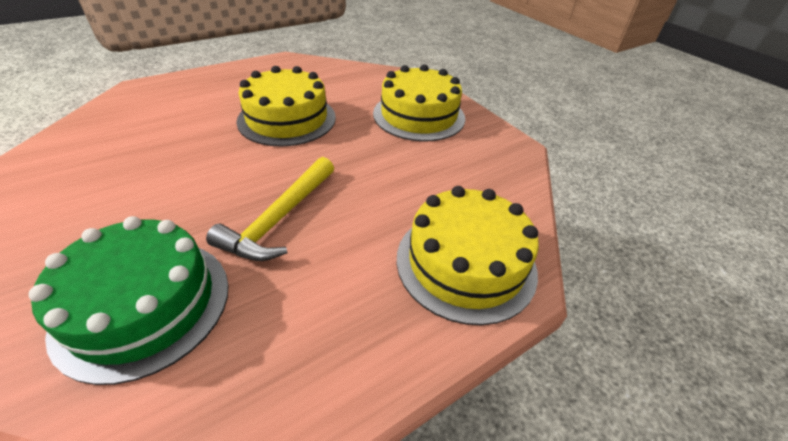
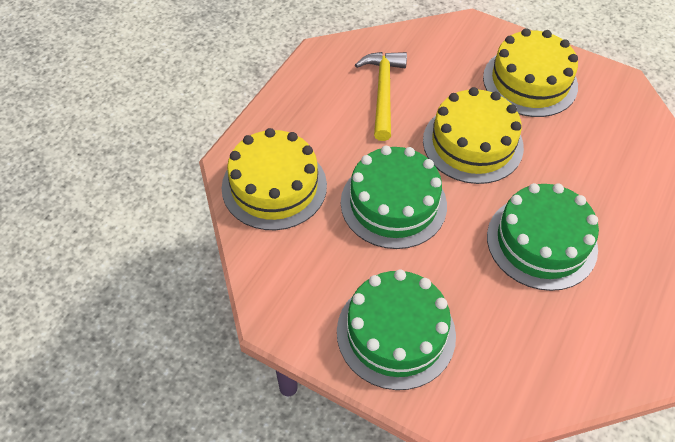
green cake: [29,216,229,385] = 1 -> [337,269,456,390] [341,146,447,249] [487,183,599,291] = 3

